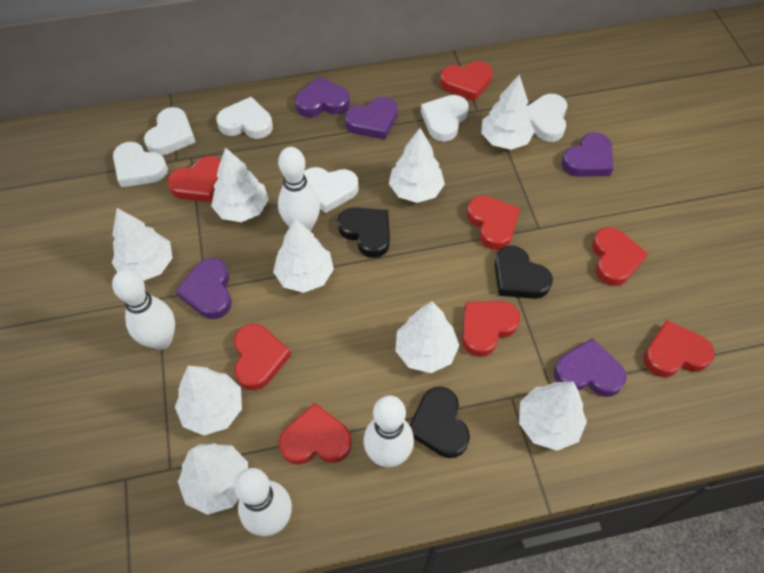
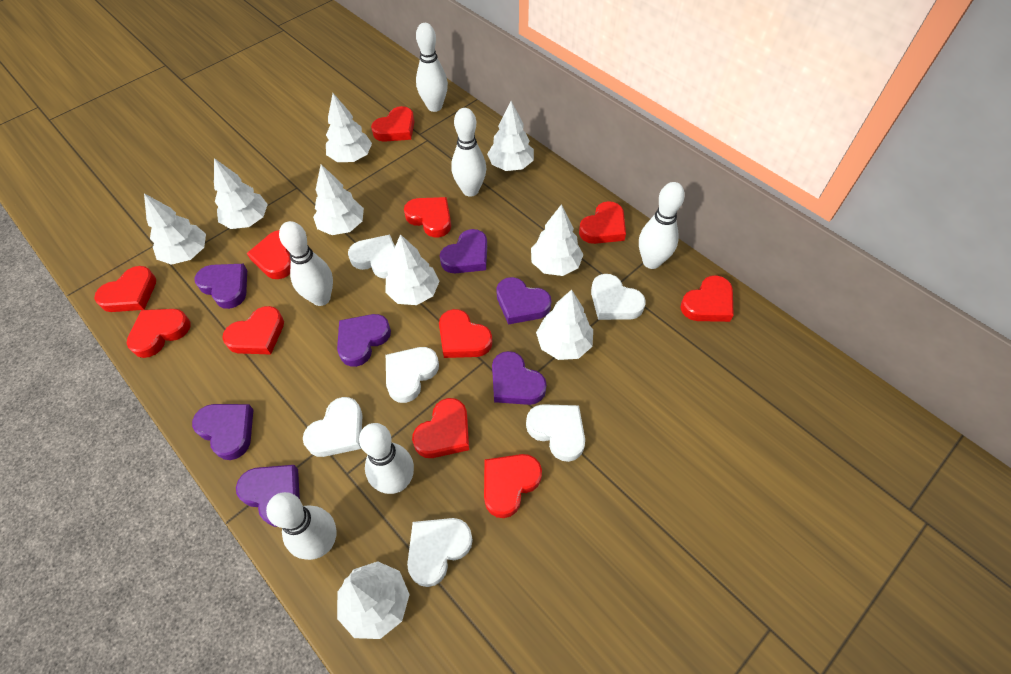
black heart: [338,207,390,258] [410,387,470,458] [494,245,553,299] = 3 -> none = 0
purple heart: [175,258,232,319] [295,76,350,117] [345,97,398,140] [554,338,627,397] [561,132,613,177] = 5 -> [192,404,254,460] [195,264,247,309] [236,465,300,527] [337,314,391,367] [440,229,487,273] [492,351,547,405] [496,277,551,325] = 7
red heart: [167,156,221,202] [234,323,291,390] [278,403,352,465] [440,61,493,101] [462,301,520,357] [467,195,520,250] [592,227,648,286] [643,320,715,377] = 8 -> [94,266,156,312] [127,309,191,358] [222,306,284,355] [247,230,291,279] [371,106,415,142] [404,197,451,238] [412,398,469,458] [439,309,492,358] [484,454,542,518] [579,201,626,244] [680,275,734,322] = 11
white bowling pin: [112,269,175,350] [234,468,292,536] [278,147,320,231] [364,395,414,467] = 4 -> [266,492,337,560] [279,221,333,306] [359,423,414,494] [416,23,448,112] [451,108,486,197] [639,182,685,269] = 6

